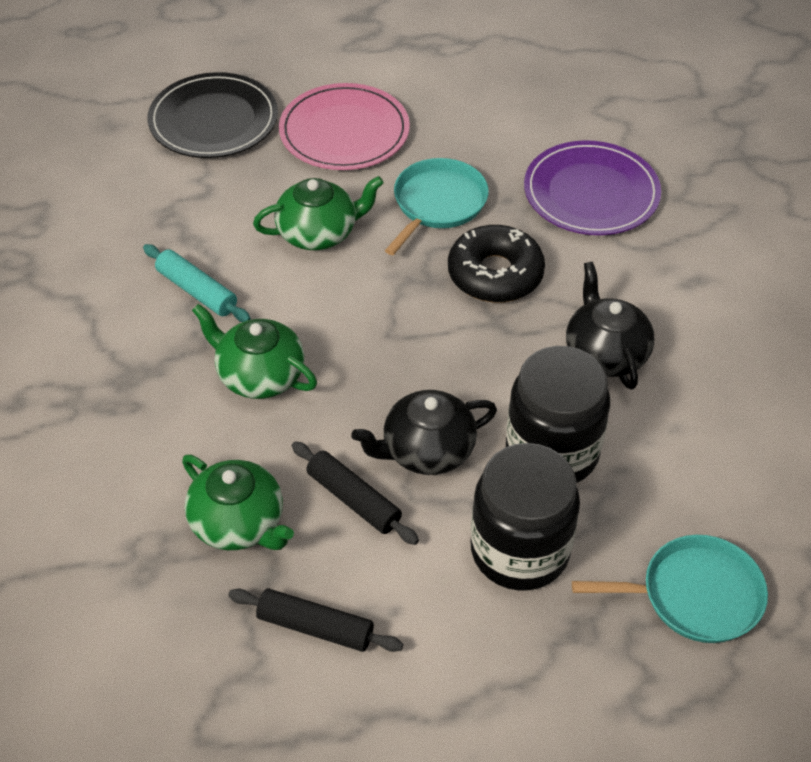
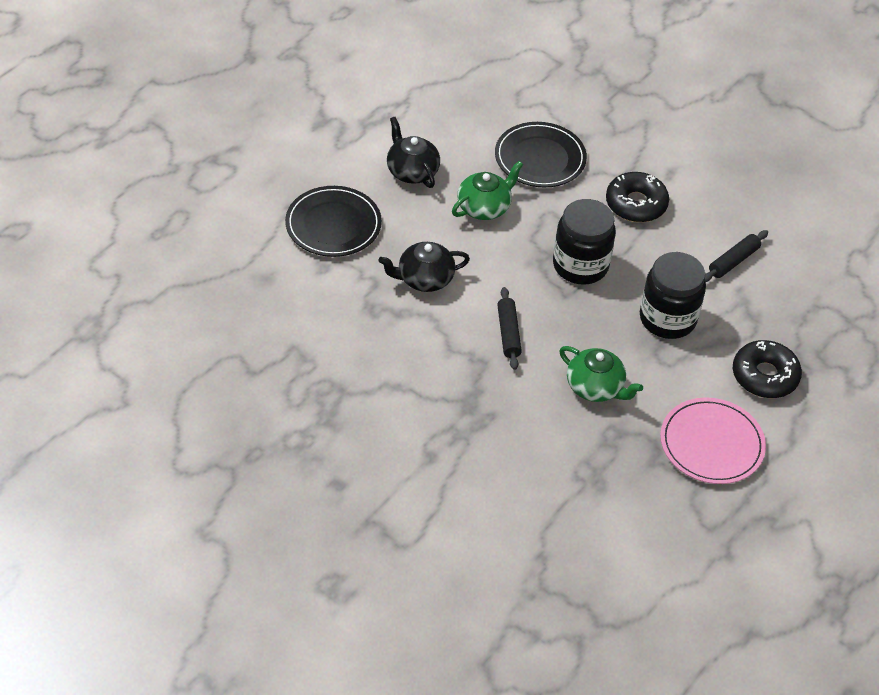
black donut: [448,225,545,303] = 1 -> [606,172,669,222] [733,340,802,398] = 2
black plate: [148,72,278,158] = 1 -> [285,186,382,257] [495,122,587,187] = 2
green teapot: [182,455,294,550] [192,304,317,399] [253,176,384,250] = 3 -> [452,161,523,220] [559,346,643,402] = 2
purple plate: [524,140,661,235] = 1 -> none = 0
turquoise pan: [385,158,489,255] [572,535,768,643] = 2 -> none = 0
turquoise rolling pin: [143,244,251,322] = 1 -> none = 0

